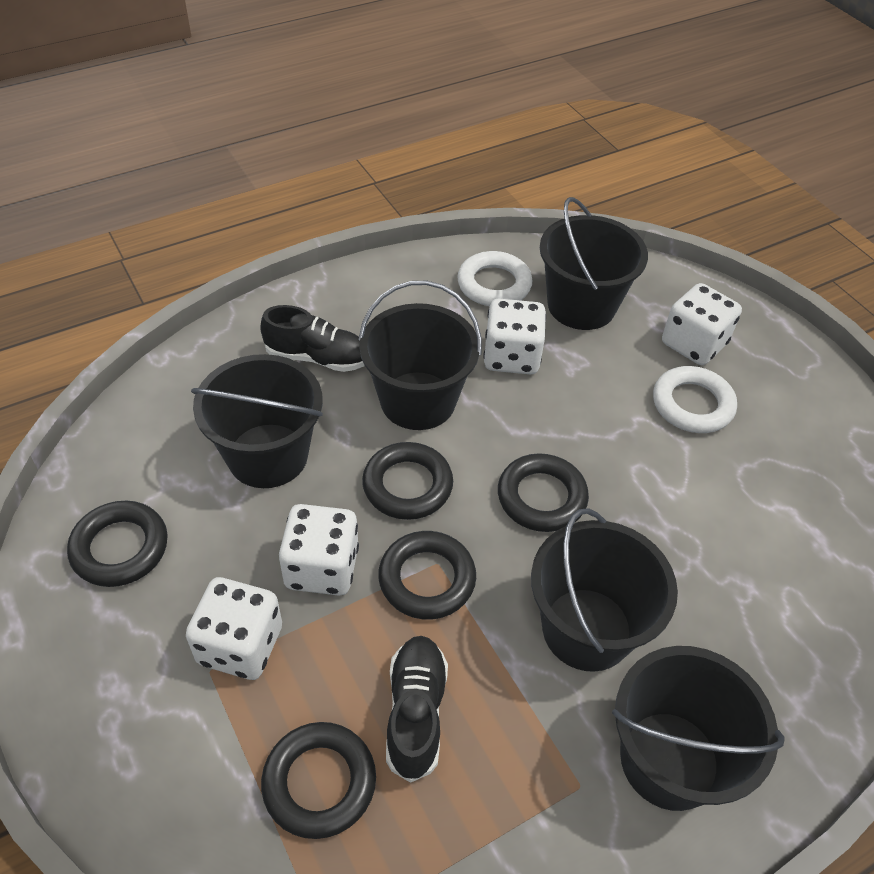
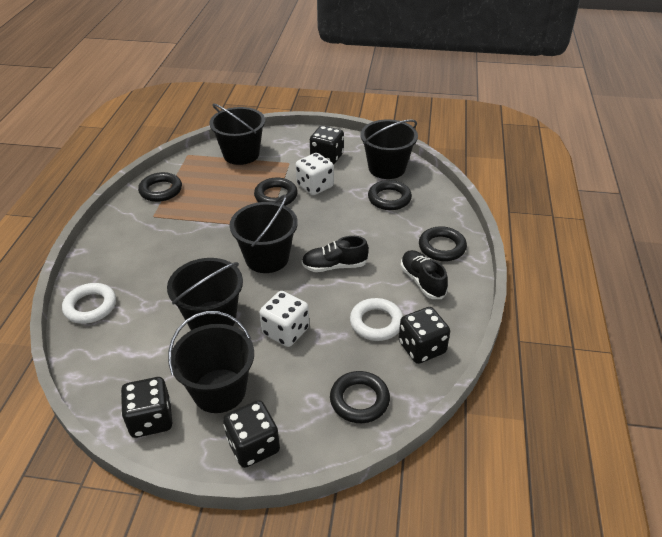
black dice: none = 0 -> [121,377,172,438] [223,400,280,468] [310,126,344,164] [399,307,450,364] = 4
white dice: [186,577,282,680] [279,504,359,596] [483,299,546,374] [662,283,742,365] = 4 -> [259,291,309,347] [296,153,334,195] = 2

